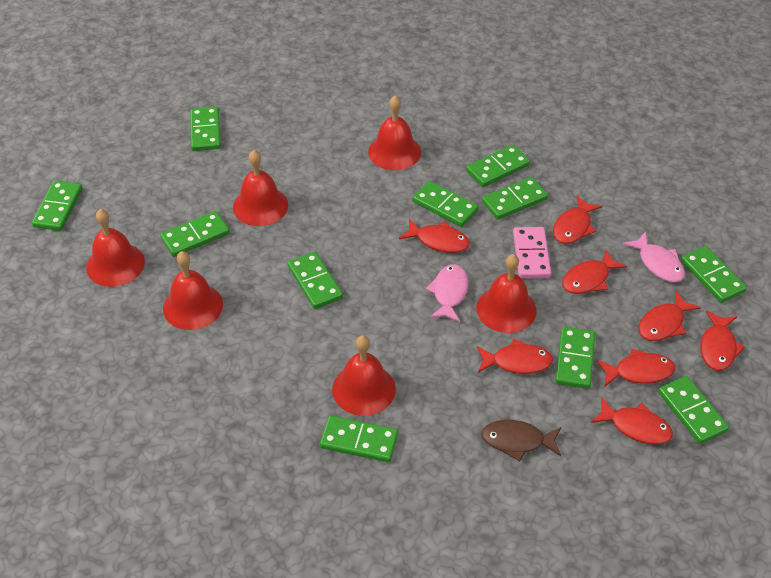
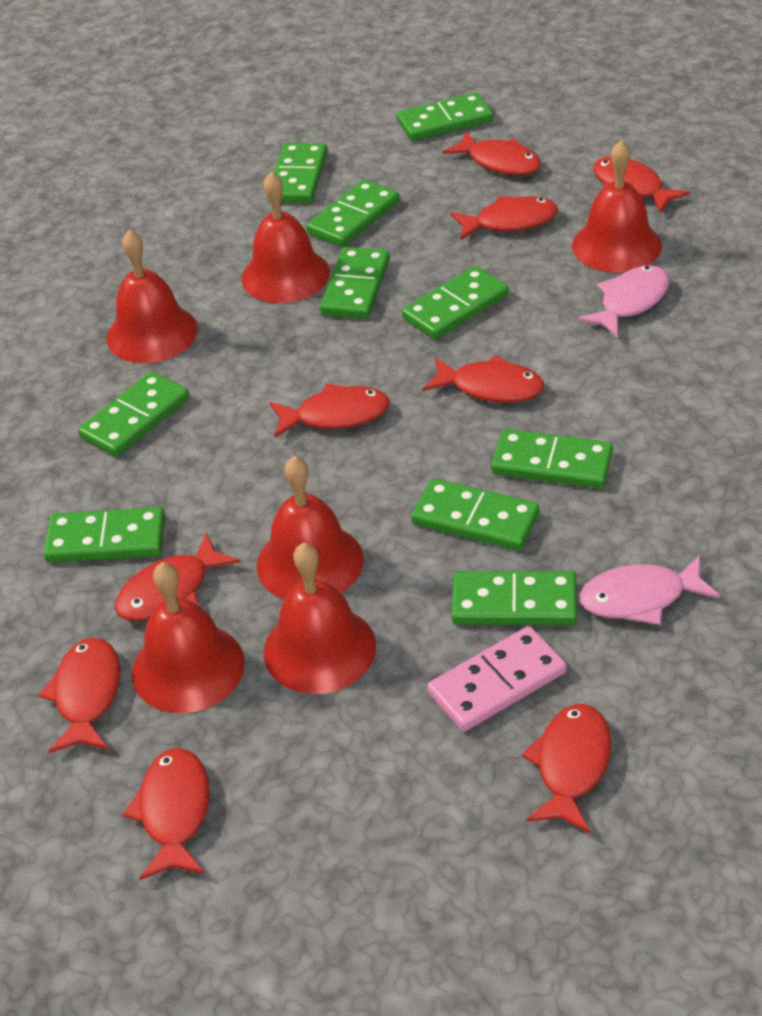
brown fish: [481,420,561,461] = 1 -> none = 0
green domino: [32,181,82,231] [160,211,230,257] [190,107,221,151] [288,252,343,309] [320,415,398,462] [412,181,479,227] [466,145,530,187] [482,177,548,220] [555,327,596,389] [658,376,729,444] [681,246,747,303] = 11 -> [44,507,165,563] [78,371,189,457] [267,143,328,203] [306,179,400,247] [320,247,390,319] [397,92,493,141] [402,266,509,339] [411,478,539,551] [451,571,577,625] [491,429,613,489] = 10
red fish: [399,219,470,253] [477,339,553,374] [553,196,602,244] [562,250,627,294] [591,397,673,445] [597,349,675,387] [638,291,701,341] [700,310,745,370] = 8 -> [38,638,120,753] [115,533,240,621] [123,748,210,880] [269,383,390,438] [423,355,544,403] [443,132,541,175] [450,196,558,240] [522,704,612,833] [593,156,690,213] = 9

